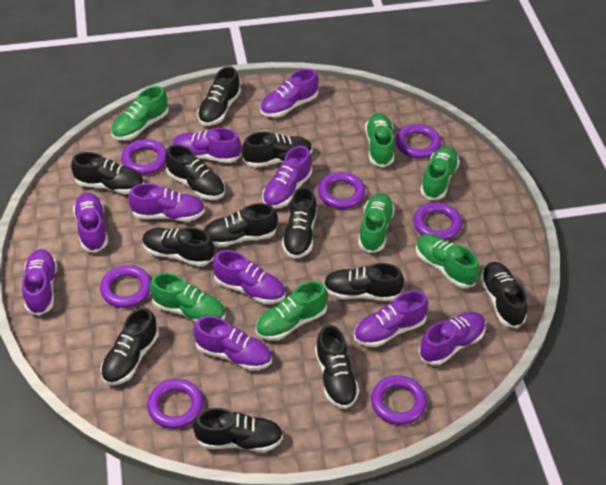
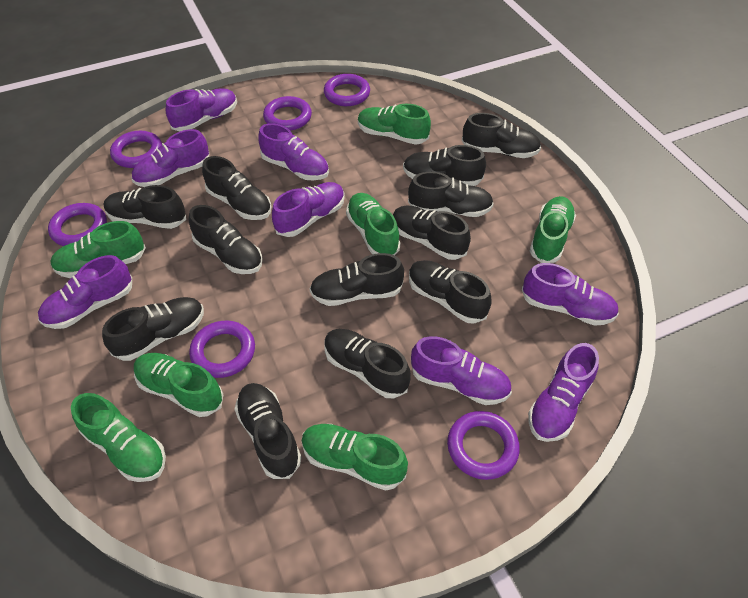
purple ring: [100,265,151,308] [121,139,167,175] [147,379,203,429] [318,172,365,209] [371,375,427,425] [396,124,441,158] [413,202,462,241] = 7 -> [48,203,107,246] [110,131,162,168] [189,320,255,378] [263,96,312,131] [324,74,370,106] [447,411,520,480] = 6
purple shoe: [22,249,57,316] [73,193,108,253] [128,183,205,222] [172,128,241,163] [193,316,272,371] [213,250,285,304] [260,68,318,117] [262,146,312,208] [354,290,428,347] [419,312,486,365] = 10 -> [38,255,132,329] [132,129,209,187] [166,88,237,131] [258,123,329,180] [272,182,345,237] [411,336,512,405] [522,263,619,326] [528,343,599,442] = 8

